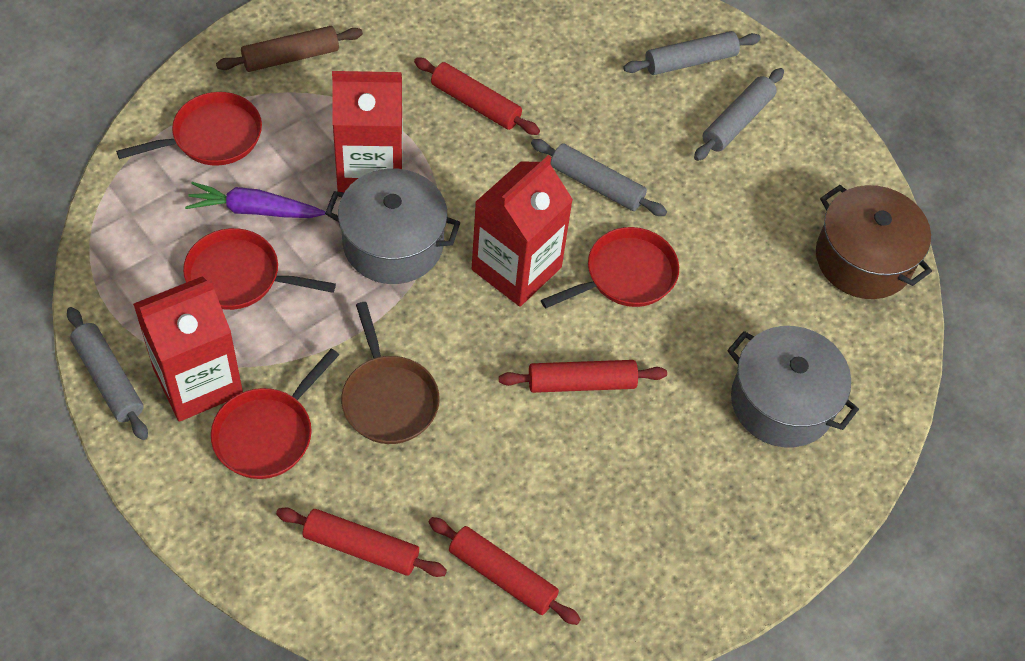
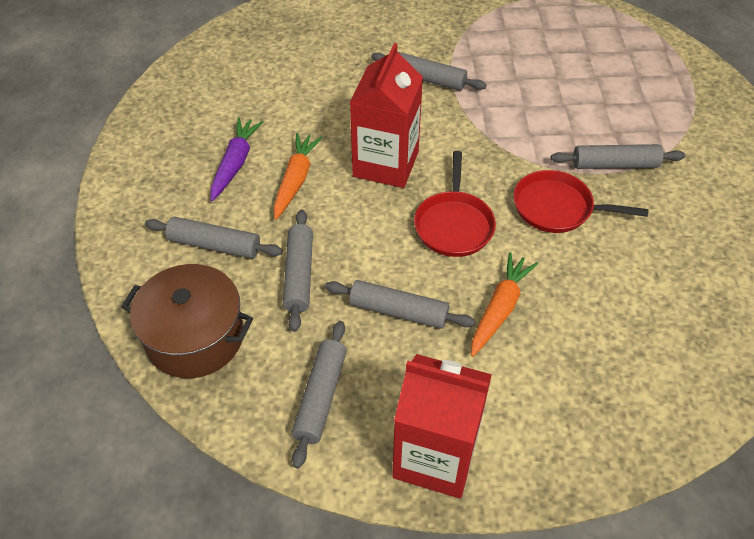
brown pan: [341,302,440,444] = 1 -> none = 0
brown rolling pin: [216,26,363,72] = 1 -> none = 0
grey pot: [325,169,460,284] [727,326,859,447] = 2 -> none = 0
grey rolling pin: [67,307,148,440] [531,139,667,216] [623,31,761,75] [694,68,784,161] = 4 -> [145,217,283,258] [283,209,313,332] [292,321,347,469] [325,280,475,329] [371,52,487,91] [551,144,685,169] = 6
orange carrot: none = 0 -> [273,133,322,220] [471,252,538,357] = 2
red carton: [133,276,243,422] [332,71,403,192] [472,155,573,307] = 3 -> [350,43,423,188] [392,354,492,498] = 2
red pan: [116,92,262,166] [183,228,336,310] [211,348,339,479] [541,227,679,308] = 4 -> [414,151,496,257] [513,170,648,233] = 2
red rolling pin: [276,508,447,577] [414,57,540,135] [428,517,581,625] [499,360,667,393] = 4 -> none = 0

